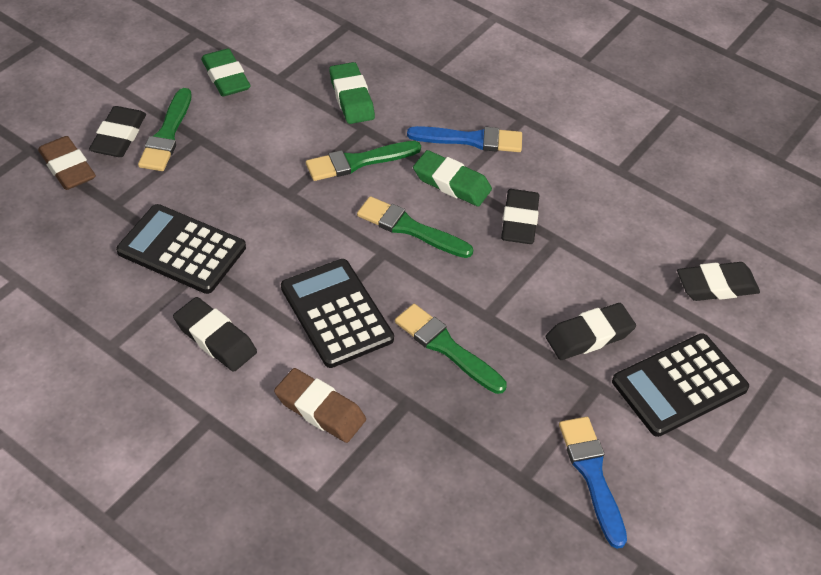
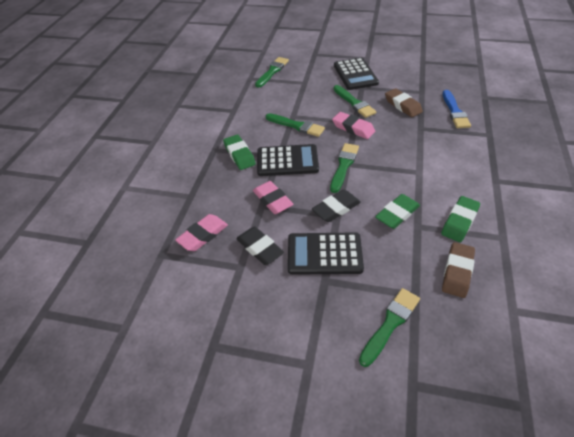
black eraser: [89,106,146,157] [173,297,257,372] [501,189,540,244] [546,303,636,360] [677,262,760,301] = 5 -> [236,227,284,265] [312,189,361,222] = 2
blue brush: [407,126,522,152] [559,417,627,549] = 2 -> [442,90,471,128] = 1
green brush: [138,88,192,171] [306,141,421,181] [357,196,473,258] [395,304,507,394] = 4 -> [255,57,289,88] [266,113,325,137] [330,143,359,193] [333,85,376,118] [359,288,420,367] = 5
pink eraser: none = 0 -> [175,214,228,251] [253,181,293,214] [332,112,375,139] = 3

